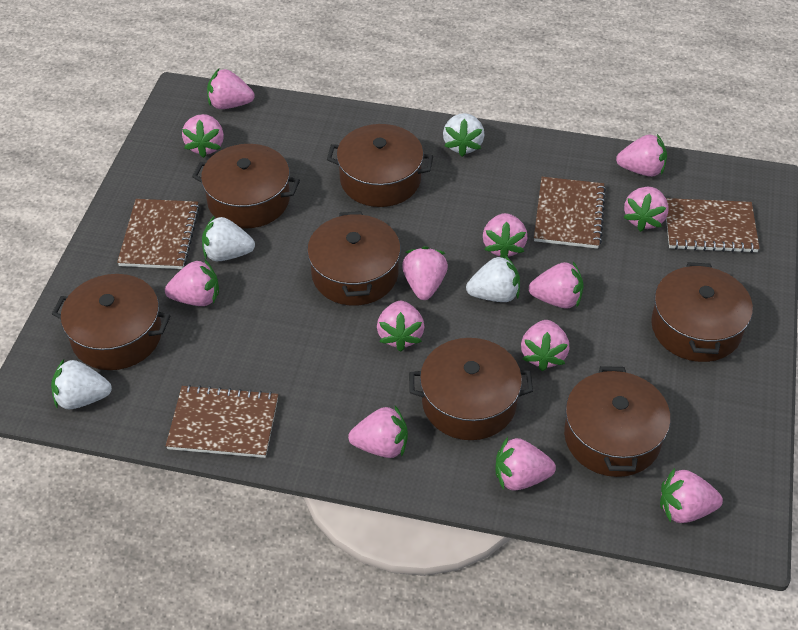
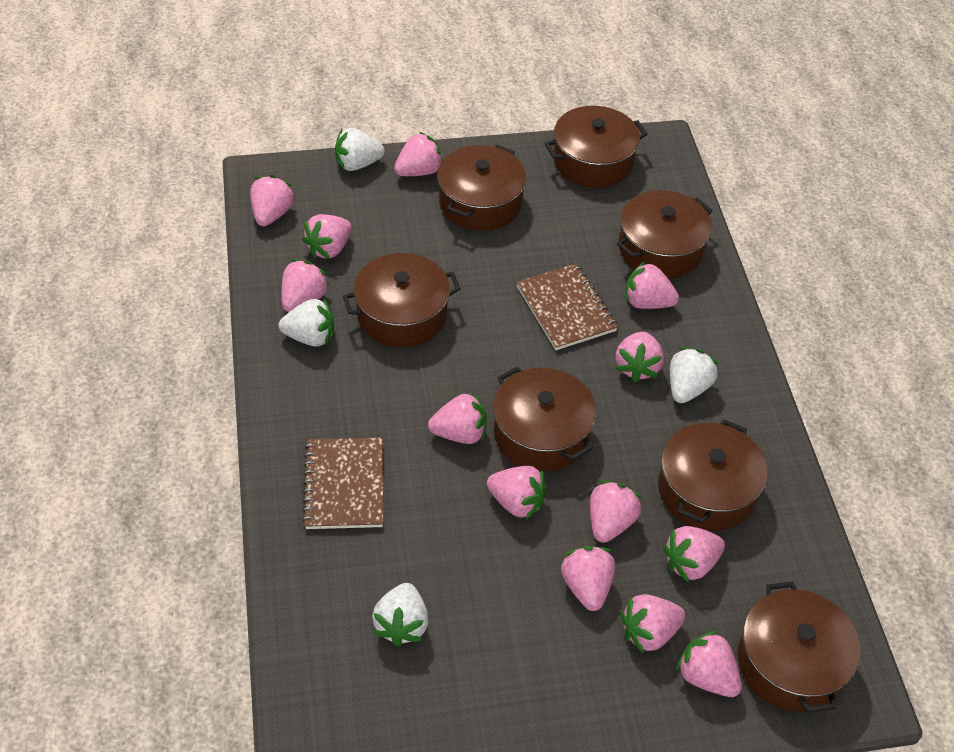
brown notebook: [117,199,200,269] [166,385,278,458] [534,177,606,249] [666,198,760,253] = 4 -> [302,438,383,529] [516,263,618,350] = 2

